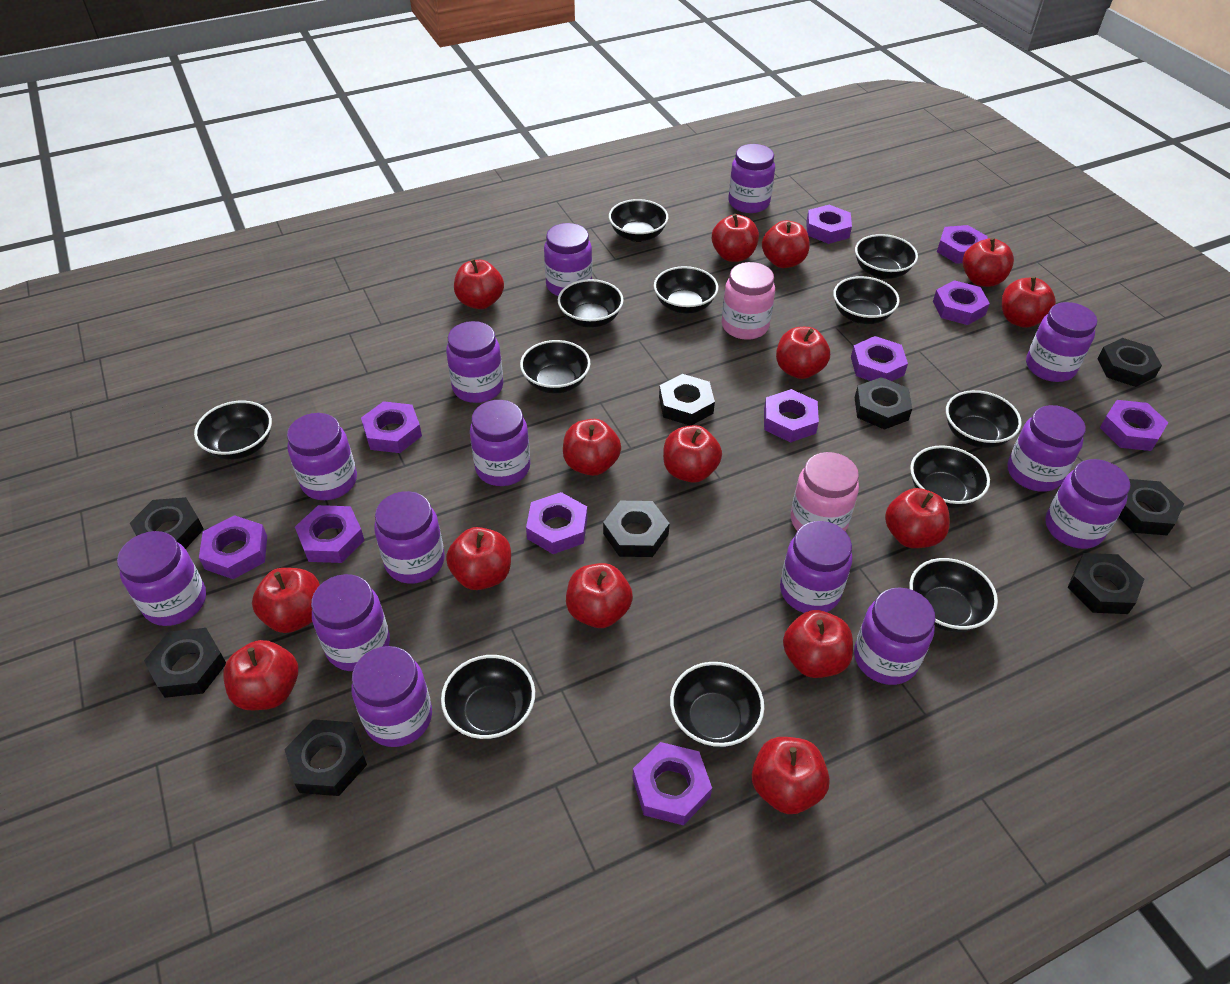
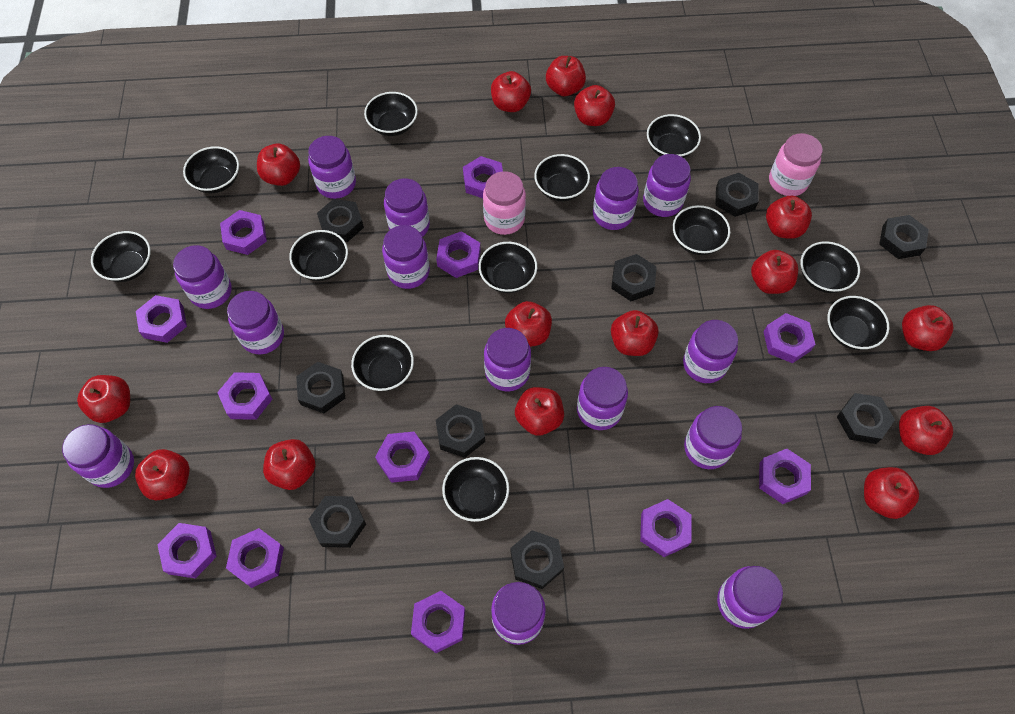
purple nut: [199,515,267,579] [295,505,365,563] [361,401,422,453] [526,492,587,554] [633,742,712,825] [764,389,819,443] [806,205,852,244] [851,336,908,381] [933,280,990,325] [937,225,988,264] [1100,400,1169,451] = 11 -> [136,295,187,343] [157,523,217,579] [217,372,273,420] [220,210,267,255] [226,528,284,588] [375,432,430,483] [411,591,465,653] [436,231,481,278] [463,156,503,198] [640,499,692,557] [759,449,811,504] [764,313,816,363] = 12

